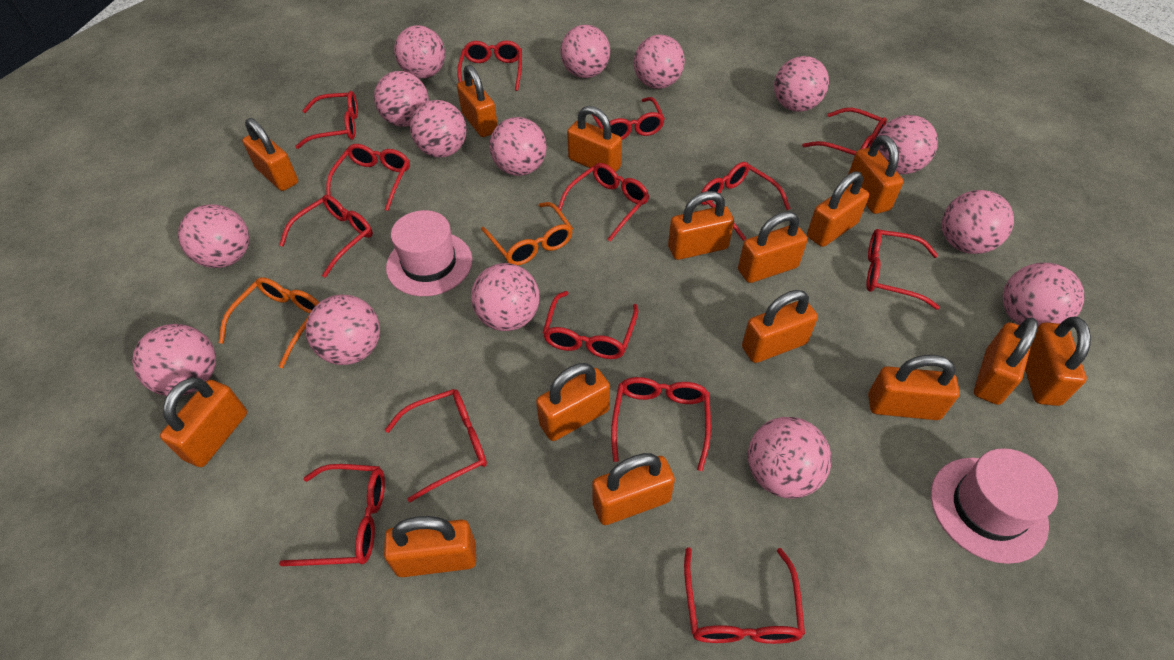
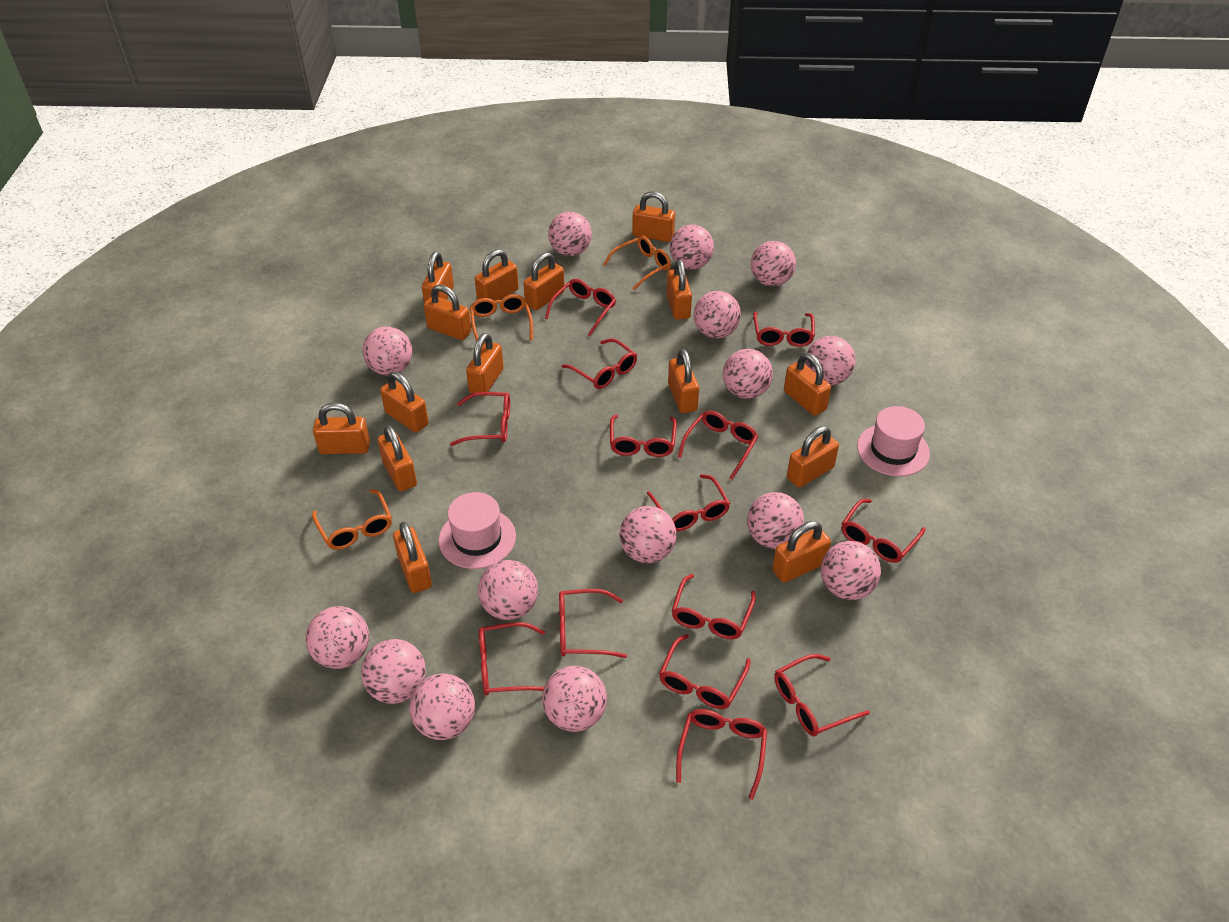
orange glasses: [219,277,319,368] [481,202,573,265] = 2 -> [312,489,392,550] [470,294,533,342] [603,236,671,290] = 3

